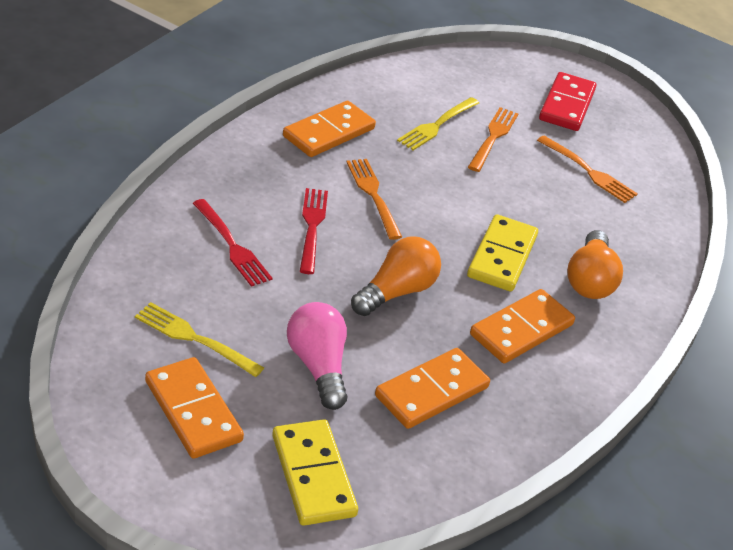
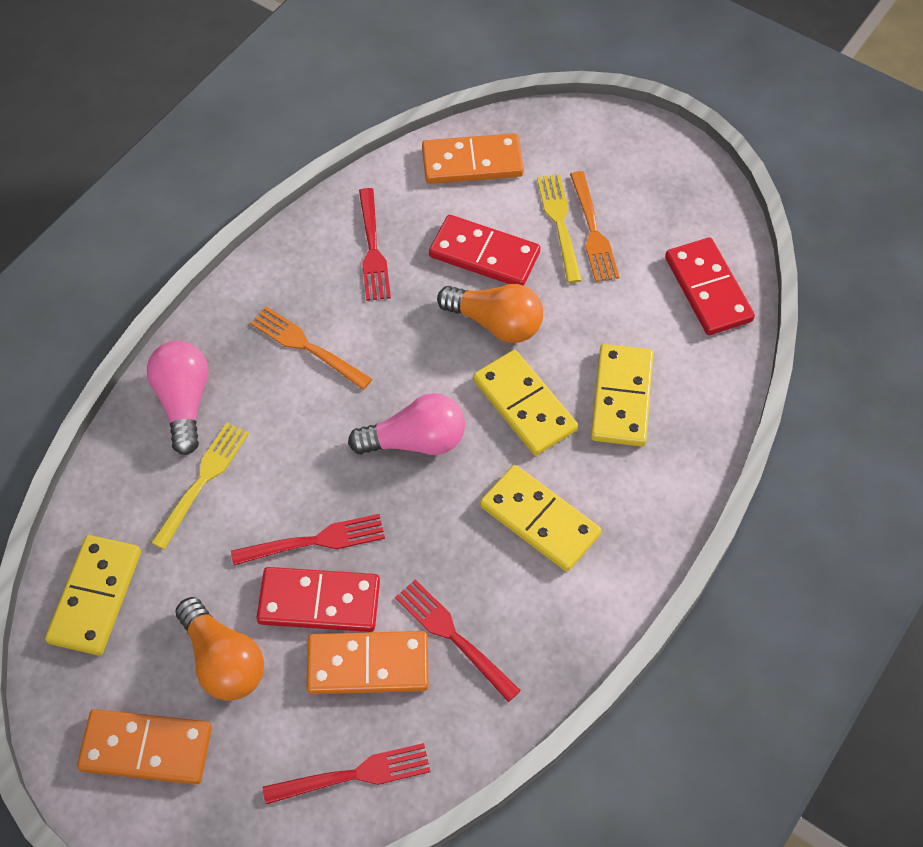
orange domino: [145,357,244,459] [283,101,376,157] [375,348,490,429] [470,289,575,363] = 4 -> [77,709,212,785] [307,631,429,694] [422,133,524,184] = 3
orange fork: [346,159,402,240] [468,107,518,172] [537,136,638,203] = 3 -> [250,306,372,390] [570,171,619,282] = 2
pink light bulb: [287,302,347,410] = 1 -> [147,341,208,455] [348,393,465,455] = 2
red domino: [539,72,596,131] = 1 -> [257,567,380,632] [429,215,540,286] [665,237,755,335] = 3
red fork: [193,199,272,287] [300,188,328,274] = 2 -> [231,514,385,565] [263,743,430,804] [359,188,391,301] [395,579,521,702] = 4
yellow domino: [272,419,358,526] [467,214,538,292] = 2 -> [45,535,141,655] [473,350,578,456] [480,465,602,571] [591,344,653,446] = 4

